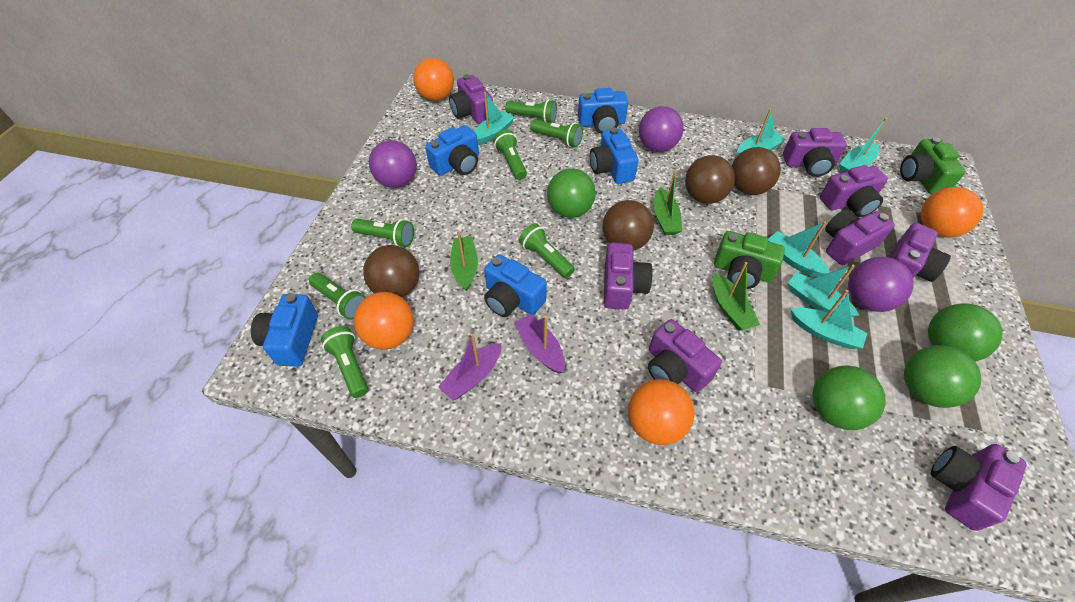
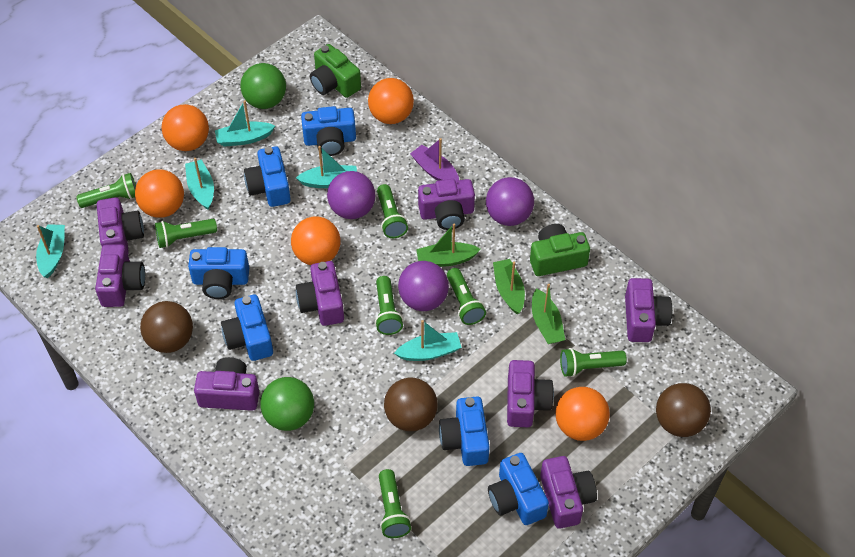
blue camera: [251,294,318,366] [425,125,479,176] [484,254,547,317] [578,88,628,134] [590,128,639,184] = 5 -> [188,247,249,299] [221,295,273,361] [244,146,291,207] [301,106,356,156] [439,397,490,466] [488,453,549,525] = 6
brown ball: [363,245,420,297] [602,200,654,251] [685,155,735,204] [732,147,781,195] = 4 -> [140,301,193,353] [384,378,438,431] [656,383,711,437] = 3
green ball: [547,168,596,218] [813,365,886,430] [904,345,981,408] [928,304,1003,361] = 4 -> [240,63,286,109] [260,377,314,431] = 2
orange ball: [354,292,414,350] [413,58,454,101] [628,379,695,445] [921,187,983,237] = 4 -> [135,169,184,218] [161,104,209,151] [291,217,341,265] [368,78,414,124] [555,387,610,441] = 5
purple boat: [438,334,502,401] [514,314,565,373] = 2 -> [410,138,459,181] = 1
turquoise boat: [474,92,515,145] [737,108,786,155] [768,222,830,277] [788,265,859,317] [791,290,867,349] [839,118,887,173] = 6 -> [36,224,65,278] [185,158,214,210] [215,100,275,147] [296,146,357,188] [394,320,462,361] = 5

